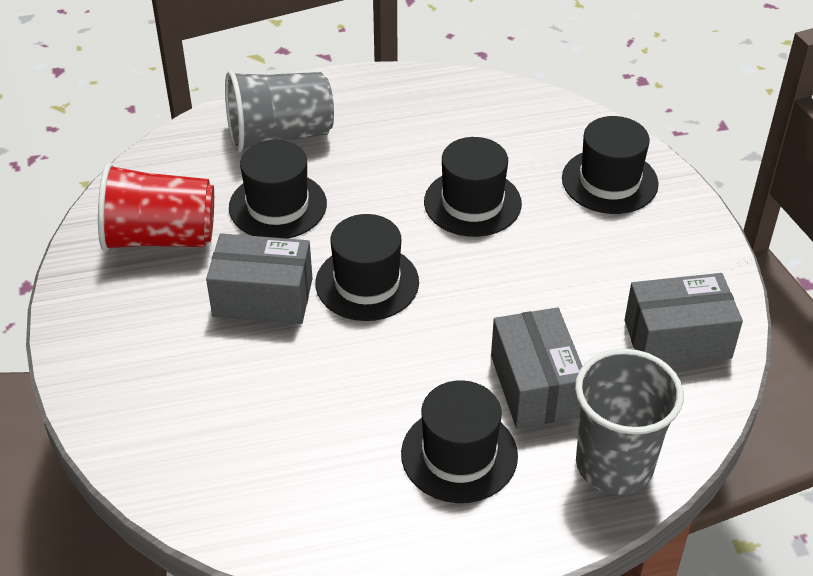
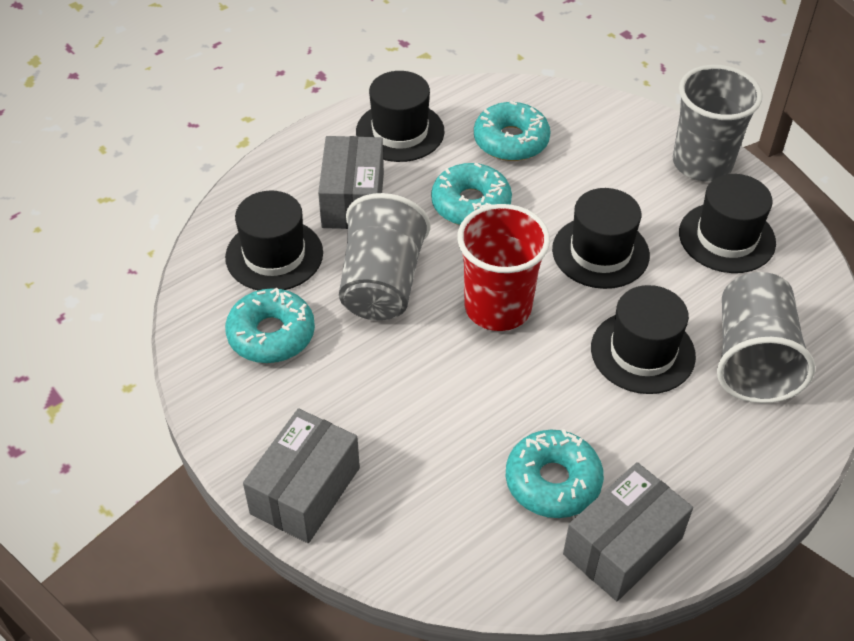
grey cup: [225,71,334,152] [575,349,684,495] = 2 -> [339,193,430,321] [673,65,763,181] [717,272,815,403] = 3
turquoise donut: none = 0 -> [225,288,315,363] [431,162,512,225] [474,101,551,161] [506,429,604,518] = 4

